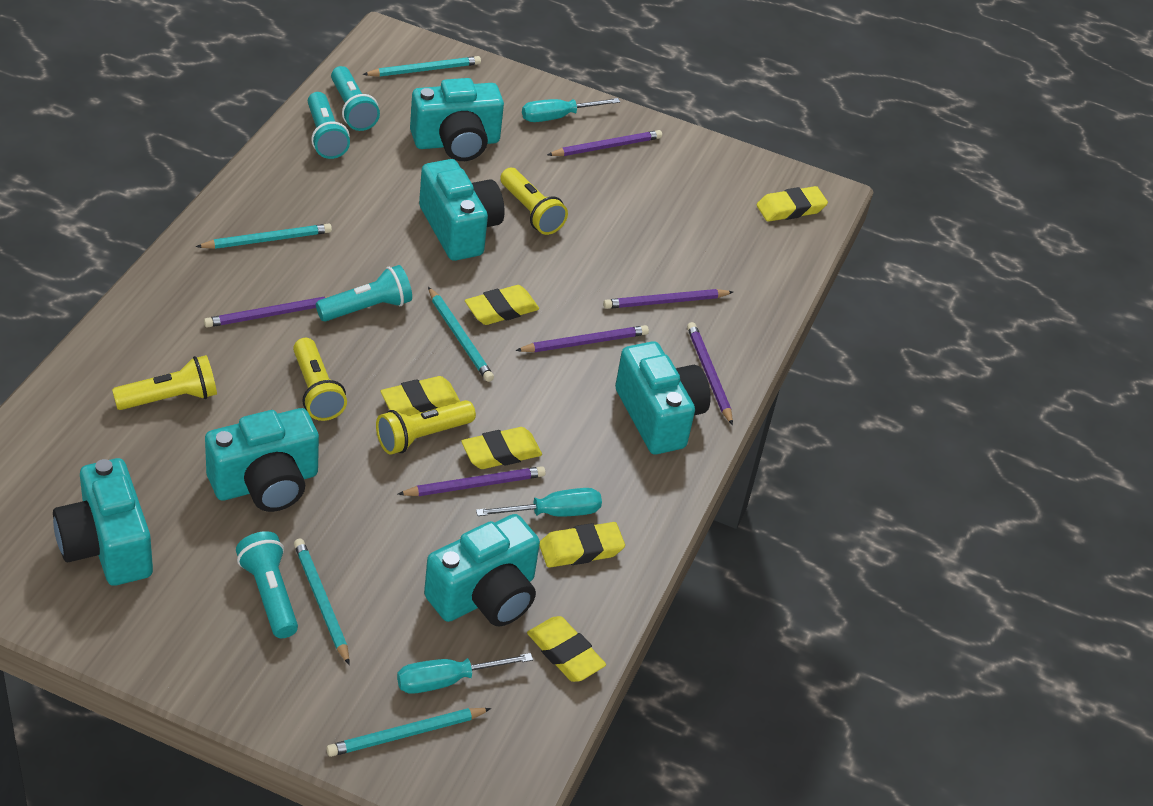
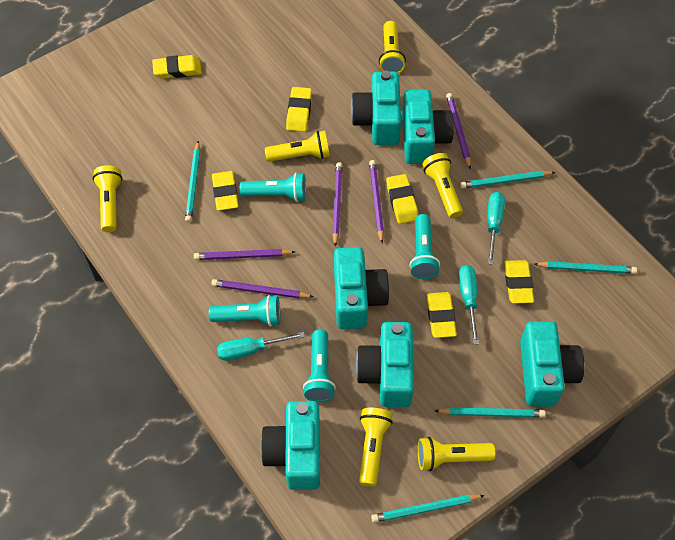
purple pencil: [204,297,327,328] [398,466,546,496] [515,325,649,352] [547,130,662,156] [603,289,733,309] [687,322,733,425] = 6 -> [194,249,295,260] [211,279,314,299] [333,162,343,247] [369,160,384,243] [446,93,471,169] = 5
yellow flashlight: [112,355,217,410] [293,338,347,421] [376,400,476,454] [500,168,568,235] = 4 -> [93,165,122,232] [265,131,330,162] [359,408,393,487] [379,21,406,74] [418,437,496,471] [422,153,463,218] = 6

